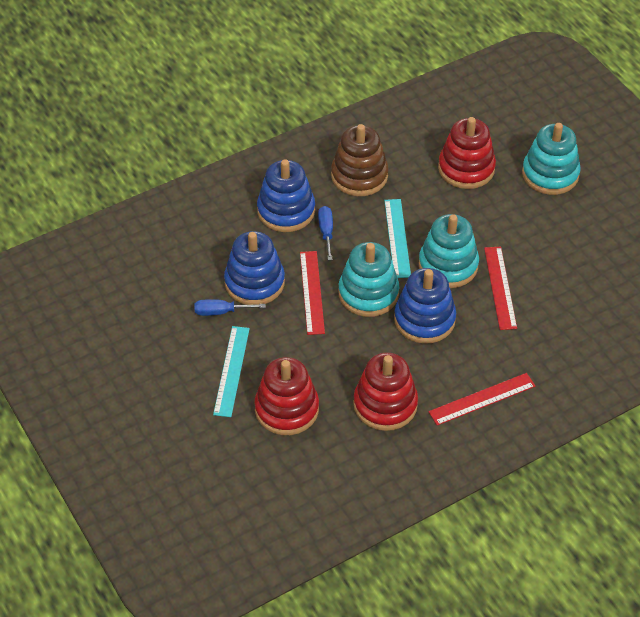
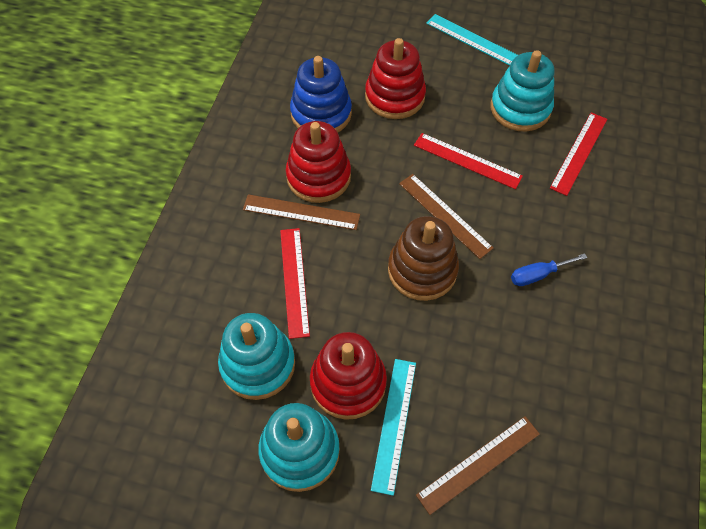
blue screwdriver: [194,299,266,316] [318,206,333,260] = 2 -> [511,253,587,286] = 1
blue stacking toy: [224,231,285,305] [257,159,315,232] [394,268,456,344] = 3 -> [290,56,352,133] = 1
brown ruler: none = 0 -> [243,194,360,230] [399,174,494,259] [416,416,540,515] = 3

